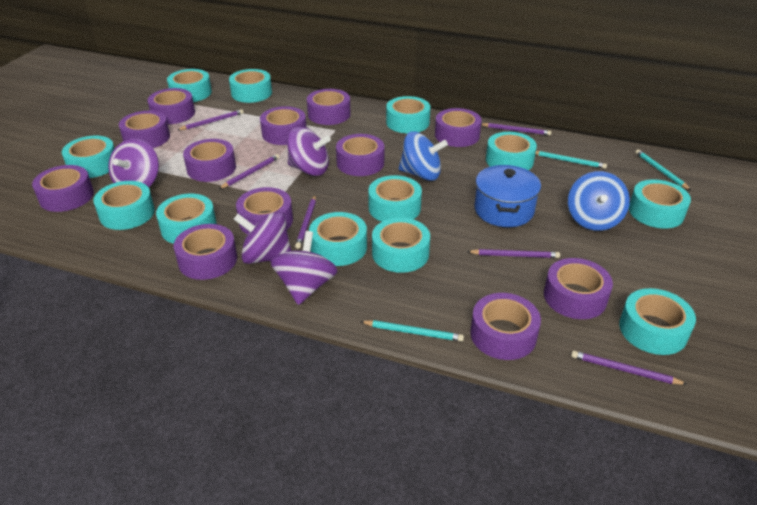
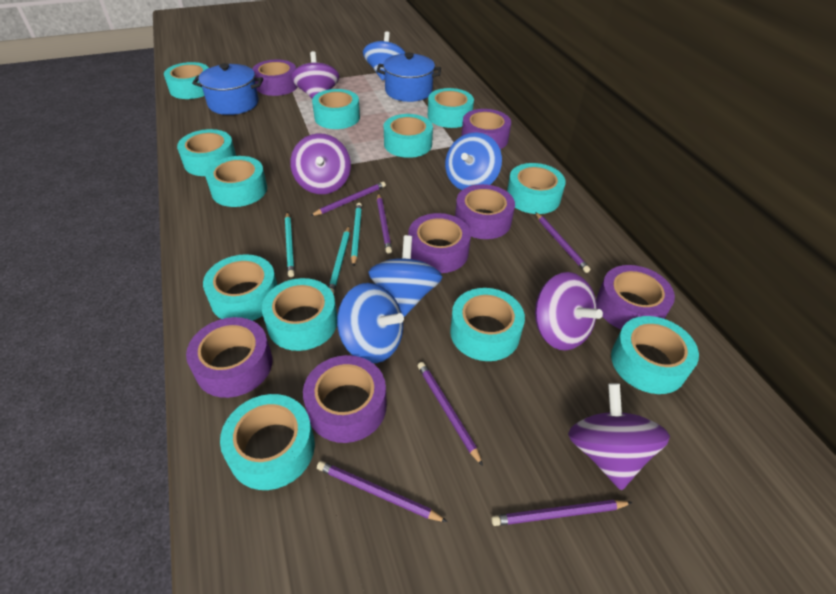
blue pot: [474,165,541,227] = 1 -> [192,63,263,115] [377,52,441,102] = 2
blue spinning top: [399,132,448,181] [568,171,630,231] = 2 -> [337,283,404,363] [363,31,405,80] [368,235,442,317] [445,132,502,190] = 4
purple tape: [32,165,94,212] [119,111,170,148] [147,88,195,124] [174,224,237,280] [183,139,236,182] [236,187,293,234] [260,106,307,145] [307,89,351,125] [336,134,384,176] [435,108,482,147] [470,293,541,360] [544,258,613,319] = 12 -> [186,317,272,398] [253,60,298,96] [303,355,387,443] [408,213,471,273] [455,184,515,239] [461,109,511,149] [596,265,675,330] = 7

